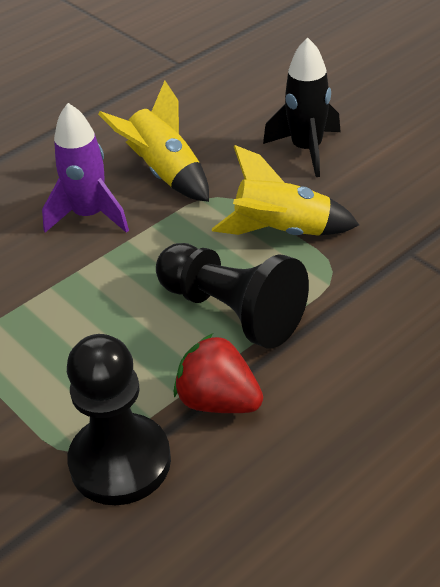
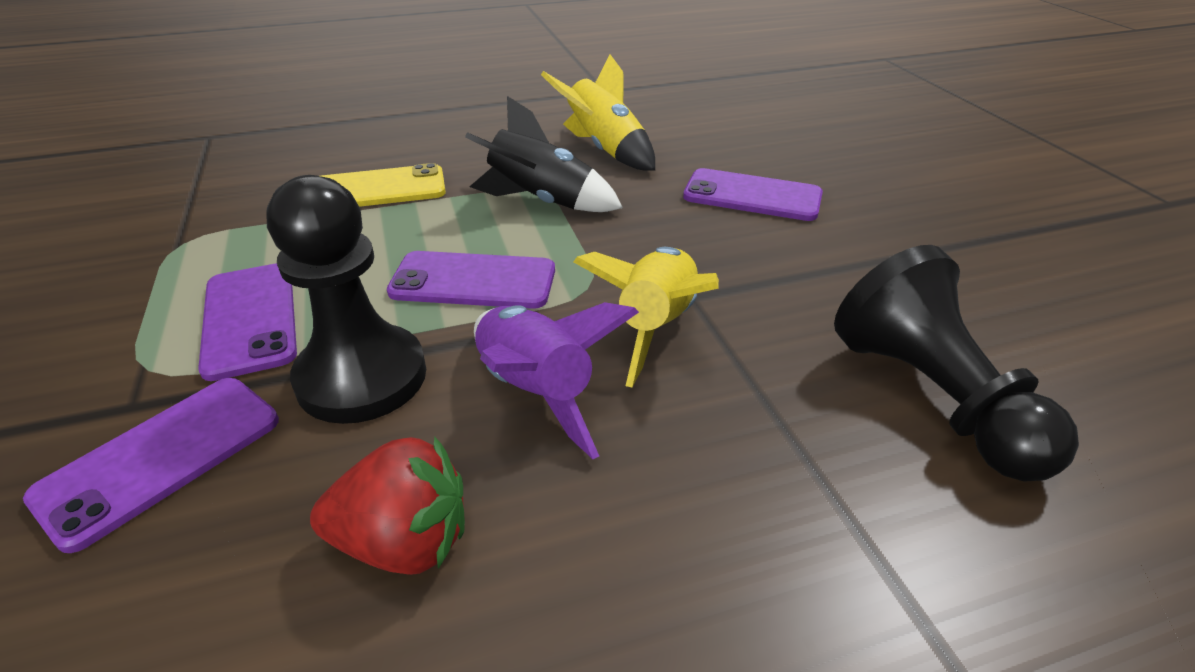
purple phone: none = 0 -> [23,378,279,553] [198,263,297,381] [387,251,555,309] [683,168,823,221] = 4
yellow phone: none = 0 -> [321,163,446,207] = 1

